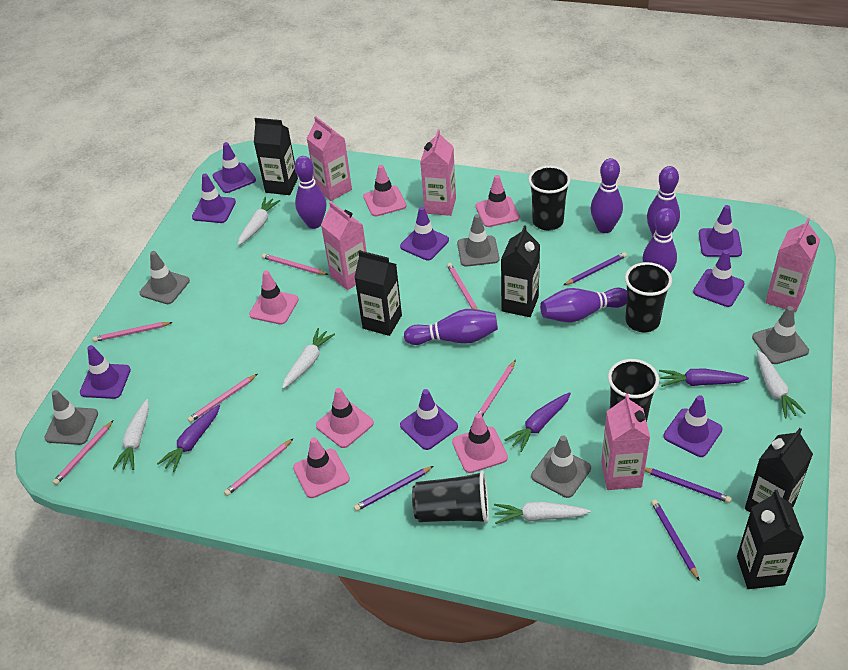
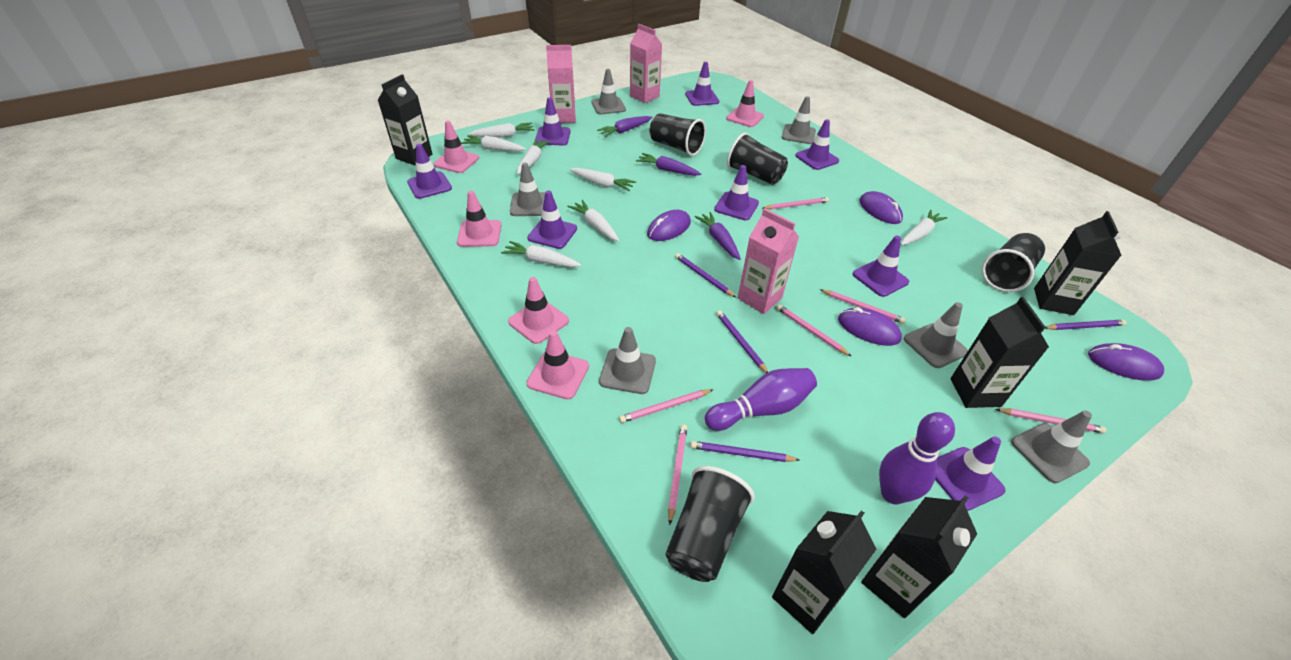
grey traffic cone: [44,390,98,445] [139,251,190,304] [457,214,499,267] [531,436,591,498] [752,306,809,364] = 5 -> [510,163,545,216] [592,69,626,114] [599,327,656,394] [782,96,816,144] [904,302,968,368] [1011,411,1092,483] = 6
pink carton: [307,116,352,201] [321,202,367,290] [420,130,456,216] [601,394,650,490] [765,218,820,312] = 5 -> [546,45,576,123] [630,24,662,103] [738,208,799,314] = 3
pink pencil: [53,421,113,485] [93,322,173,342] [188,374,257,423] [224,438,294,496] [262,254,328,275] [447,263,478,310] [478,360,516,417] = 7 -> [619,389,714,423] [668,424,687,525] [763,197,829,209] [776,304,851,356] [820,289,906,324] [996,408,1106,433] = 6
pink traffic cone: [249,270,299,325] [293,437,350,498] [316,388,374,448] [363,165,406,217] [452,413,508,473] [476,175,520,227] = 6 -> [433,121,479,173] [457,191,502,247] [508,277,569,344] [526,330,589,399] [726,80,764,127] = 5
purple bowling pin: [295,156,327,229] [404,309,498,345] [540,288,627,322] [591,158,623,233] [643,208,677,273] [647,166,680,236] = 6 -> [705,368,817,431] [879,412,955,504] = 2
purple mouse: none = 0 -> [647,210,691,241] [838,307,902,346] [859,191,903,224] [1088,343,1164,381] = 4
white carrot: [113,399,149,470] [238,197,280,246] [282,328,335,389] [494,502,591,524] [757,350,806,418] = 5 -> [461,135,526,151] [469,123,535,137] [501,241,581,267] [517,139,551,174] [567,200,619,241] [570,168,636,191] [901,210,948,245] = 7

